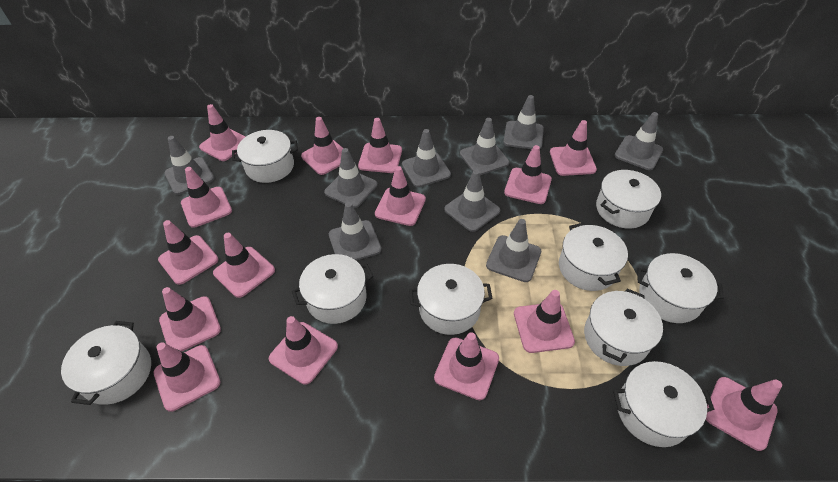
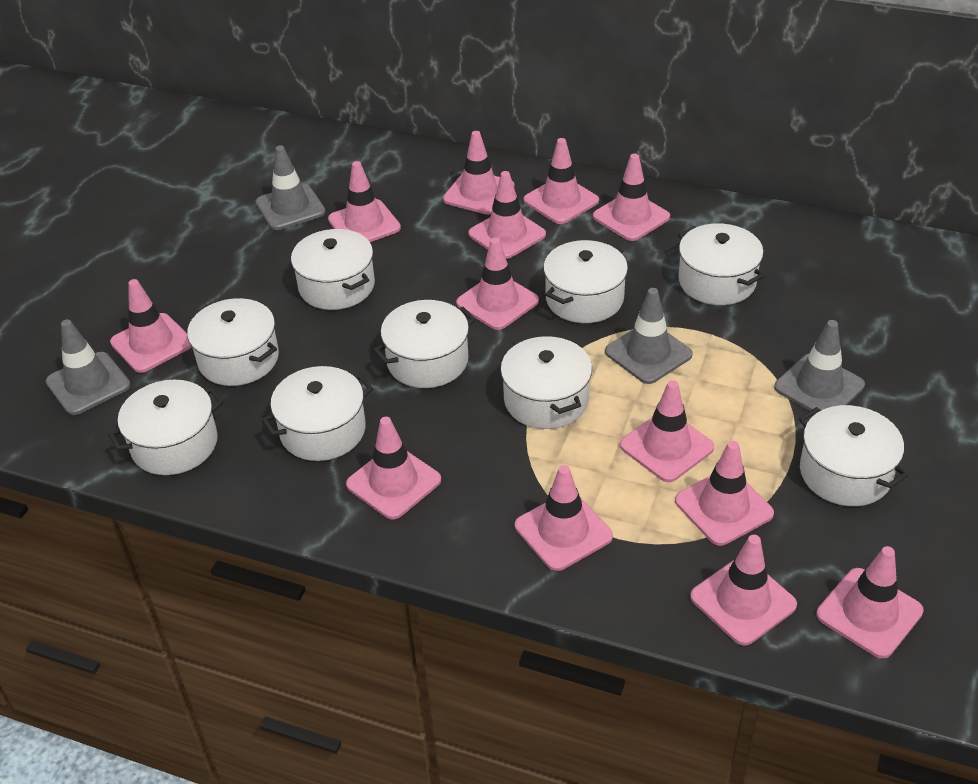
grey traffic cone: [164,136,214,195] [324,148,377,208] [329,202,381,260] [402,129,451,187] [444,170,500,232] [460,118,509,175] [486,219,541,282] [503,95,544,149] [615,112,663,170] = 9 -> [46,319,131,415] [256,145,326,230] [605,288,693,384] [774,320,865,414] = 4
pink traffic cone: [154,342,221,412] [158,220,218,285] [159,287,221,352] [181,167,232,228] [199,104,246,161] [213,233,275,298] [269,316,338,385] [301,117,344,175] [358,118,402,173] [375,166,426,226] [434,332,499,400] [504,145,552,204] [514,290,575,353] [550,120,597,176] [706,377,782,451] = 15 -> [110,279,192,373] [328,161,401,242] [346,417,441,520] [443,131,514,215] [456,238,539,330] [468,171,546,259] [515,465,613,571] [524,138,599,224] [593,154,670,241] [620,380,714,482] [675,441,774,546] [690,535,797,646] [816,546,924,659] = 13

